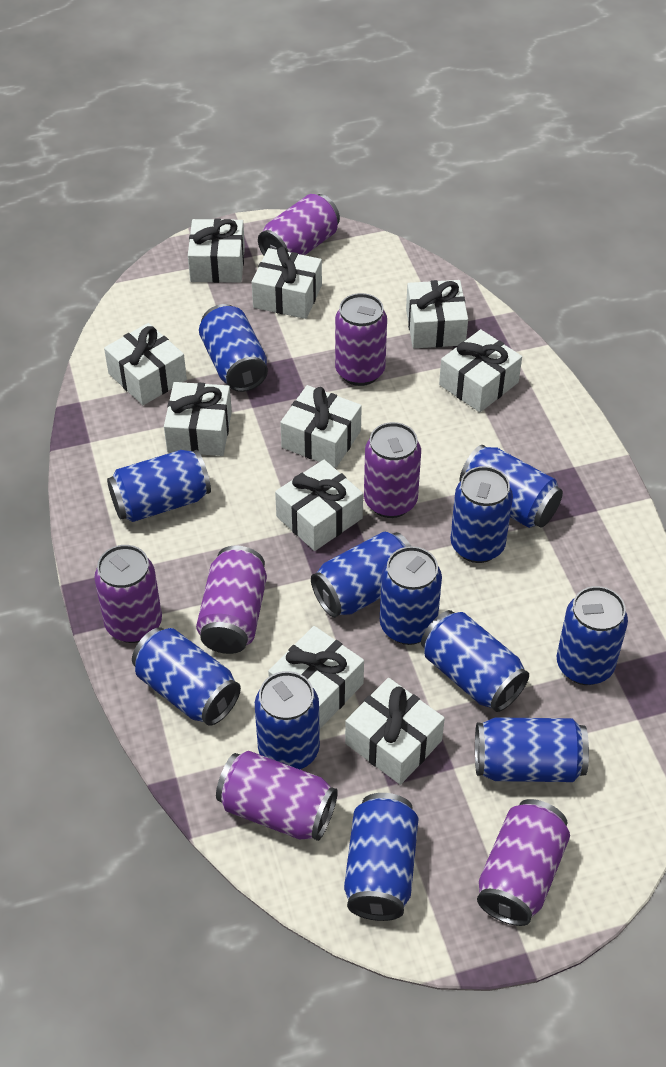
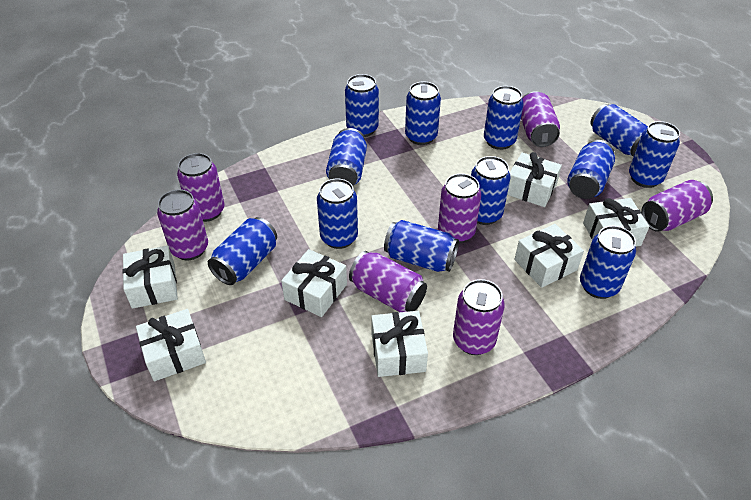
white gift: [104,323,187,405] [164,382,232,456] [188,219,245,283] [252,247,322,319] [268,626,364,729] [275,460,363,551] [280,385,362,468] [345,678,445,785] [406,280,468,348] [439,329,522,412] = 10 -> [122,246,178,309] [136,309,206,381] [281,249,347,317] [371,311,428,377] [507,152,562,207] [515,224,584,288] [583,198,649,247] = 7

